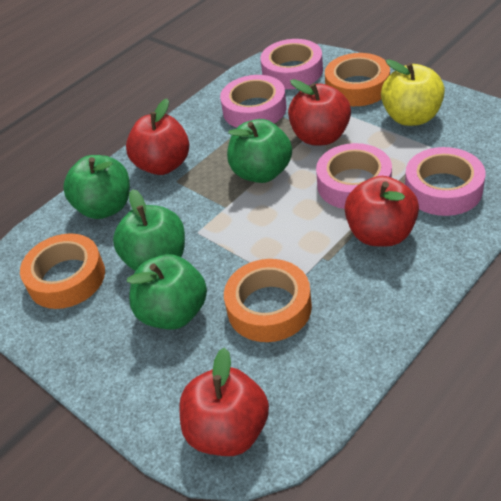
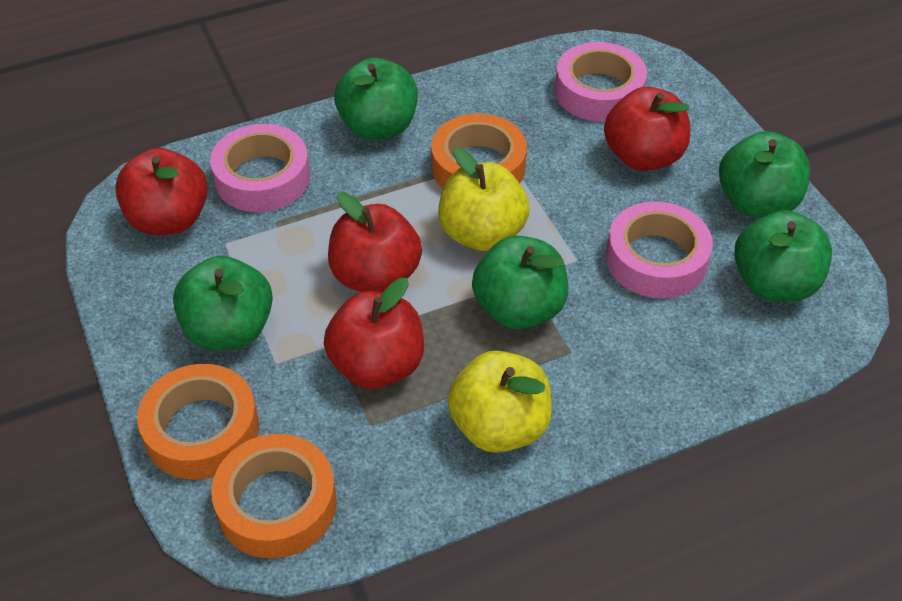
green apple: [63,155,130,219] [113,189,185,271] [127,254,207,330] [227,119,292,183] = 4 -> [173,256,273,350] [334,58,418,140] [472,236,568,329] [719,131,810,218] [734,210,832,302] = 5
pink tape: [220,75,286,128] [260,39,323,89] [316,143,392,209] [405,147,485,216] = 4 -> [210,124,310,212] [555,42,647,122] [606,201,713,299] = 3
yellow apple: [381,59,445,126] = 1 -> [438,147,530,251] [447,351,552,453] = 2

